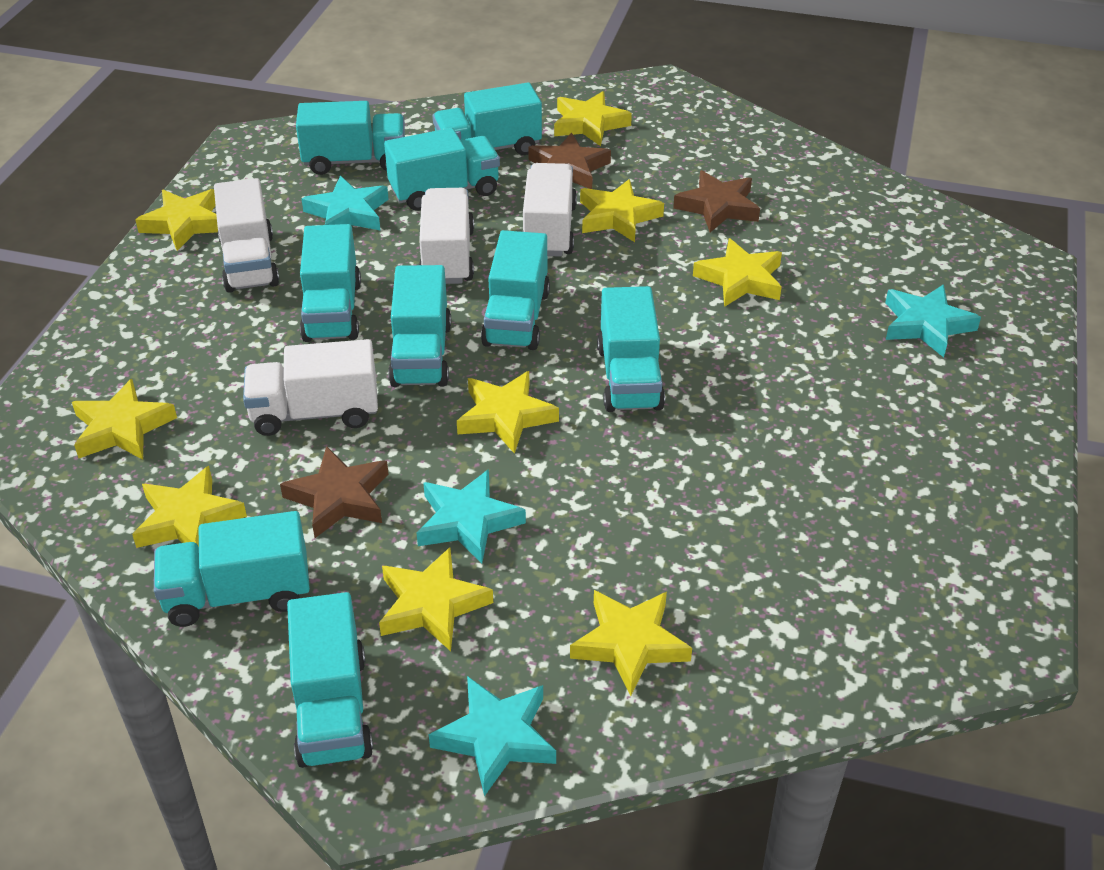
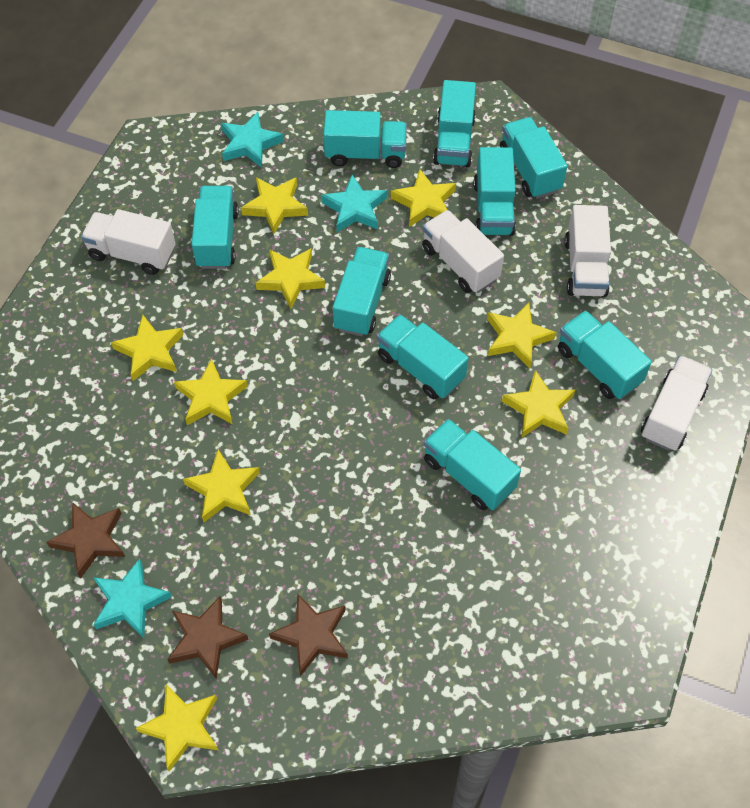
turquoise star: [302,176,389,231] [417,469,526,564] [429,676,556,796] [885,284,981,357] = 4 -> [93,558,172,638] [221,112,284,168] [321,175,387,232] = 3

